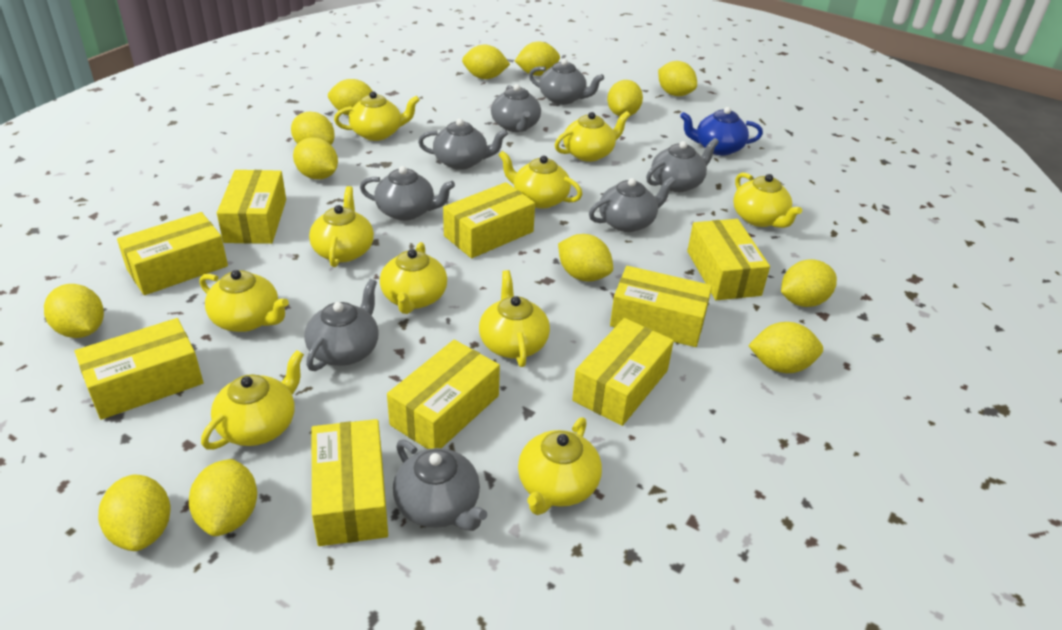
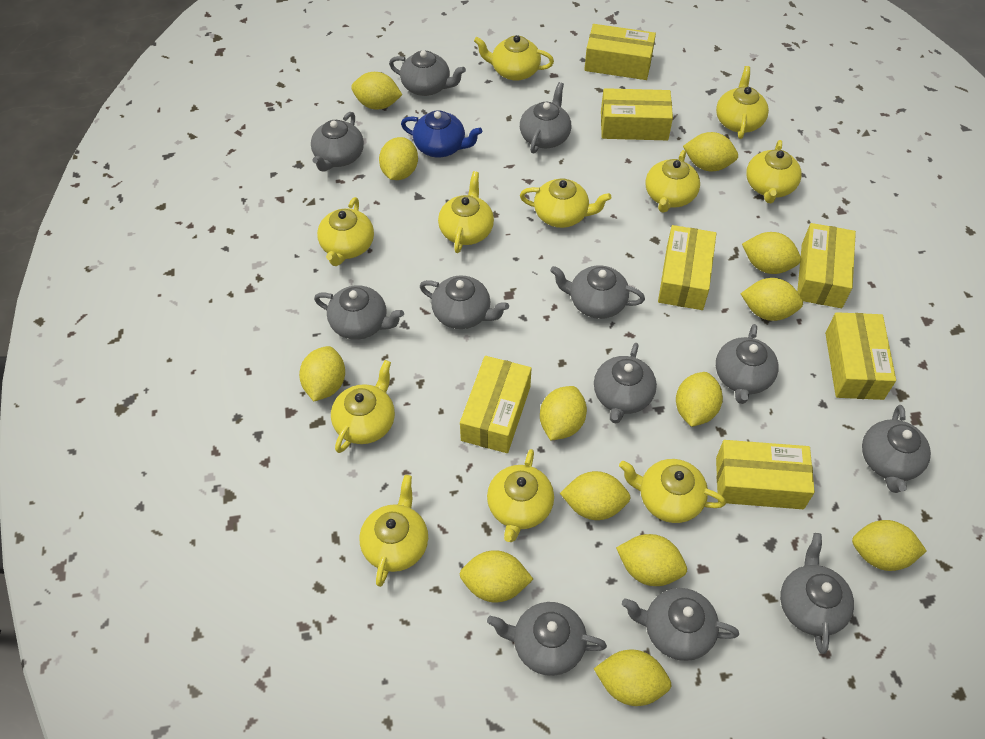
grey teapot: [304,279,378,371] [360,166,455,221] [393,440,487,531] [418,119,508,170] [491,84,541,132] [529,59,604,105] [589,177,676,232] [646,138,719,192] = 8 -> [311,112,364,172] [314,285,404,340] [389,50,466,96] [420,275,509,329] [487,602,607,676] [520,82,571,153] [550,265,645,319] [594,343,657,423] [622,588,739,661] [716,324,779,404] [780,533,854,654] [862,405,931,493] = 12
yellow box: [75,318,203,420] [117,212,228,295] [217,170,286,244] [312,419,388,546] [387,340,500,449] [443,182,535,258] [572,318,674,426] [610,266,712,347] [687,219,770,300] = 9 -> [460,356,532,453] [584,24,656,80] [601,88,673,140] [658,225,716,310] [716,440,815,509] [797,223,856,308] [825,312,896,400] = 7
yellow teapot: [200,270,289,332] [201,350,304,450] [309,186,374,267] [334,91,420,141] [380,242,447,314] [479,270,550,367] [499,151,582,209] [518,417,602,515] [555,111,630,162] [733,172,802,228] = 10 -> [317,197,374,266] [331,360,395,453] [359,475,428,587] [438,171,494,253] [474,35,554,81] [487,449,554,542] [520,179,611,228] [619,459,726,523] [645,150,700,213] [716,66,769,139] [746,140,802,203] = 11

